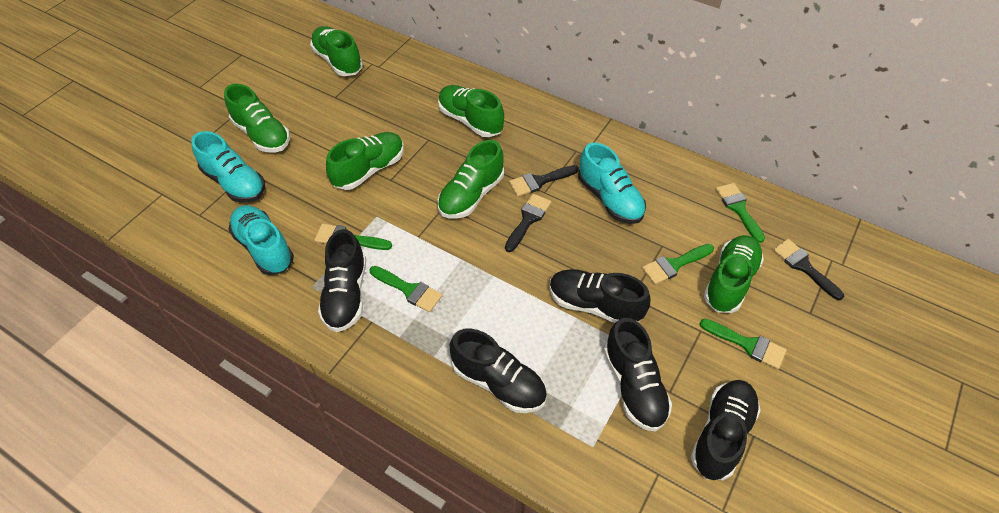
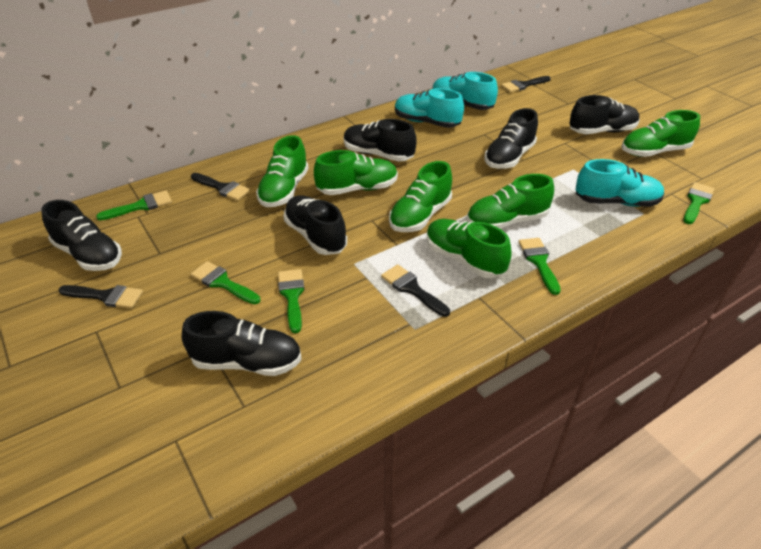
black brush: [505,194,551,252] [509,165,579,197] [773,239,844,300] = 3 -> [58,285,143,308] [191,173,250,201] [381,264,450,317] [501,76,551,92] = 4
black shoe: [318,229,366,332] [450,328,547,413] [549,269,650,323] [604,318,672,432] [691,380,761,480] = 5 -> [41,200,122,271] [182,311,302,376] [283,195,347,255] [344,119,417,161] [485,108,538,169] [569,95,640,134] = 6

